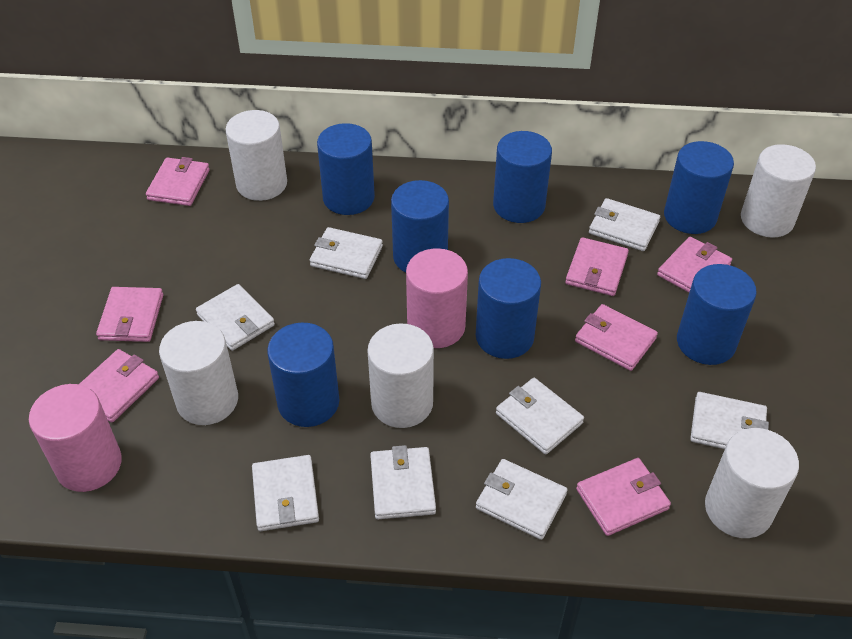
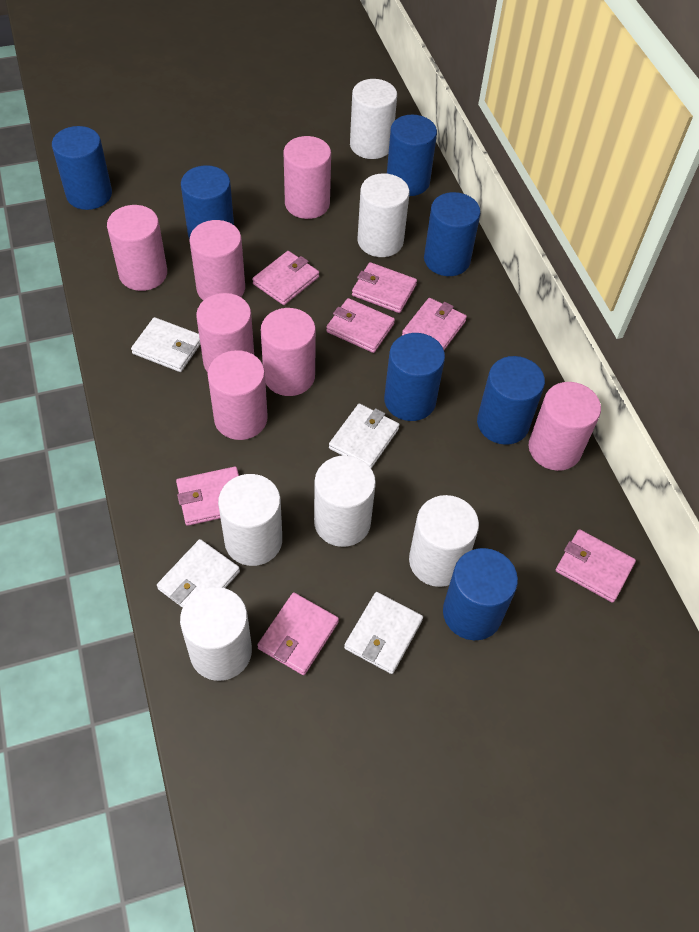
pink cylinder: [29,384,122,492] [406,248,468,348] = 2 -> [107,205,167,291] [190,220,245,300] [196,293,254,372] [207,350,268,440] [261,308,316,396] [283,136,331,219] [529,382,601,471] = 7
white cylinder: [159,321,238,425] [225,110,287,201] [367,323,434,428] [705,428,799,538] [741,144,816,238] = 5 -> [180,587,252,681] [218,474,282,566] [314,455,376,547] [350,79,397,159] [358,173,410,257] [409,495,479,587] = 6
white wallet: [196,284,275,351] [252,455,319,531] [310,227,383,279] [370,445,436,519] [476,459,567,540] [496,378,584,455] [589,198,660,251] [690,392,769,449] = 8 -> [131,317,200,372] [157,539,240,608] [329,403,400,468] [344,592,423,674] = 4

